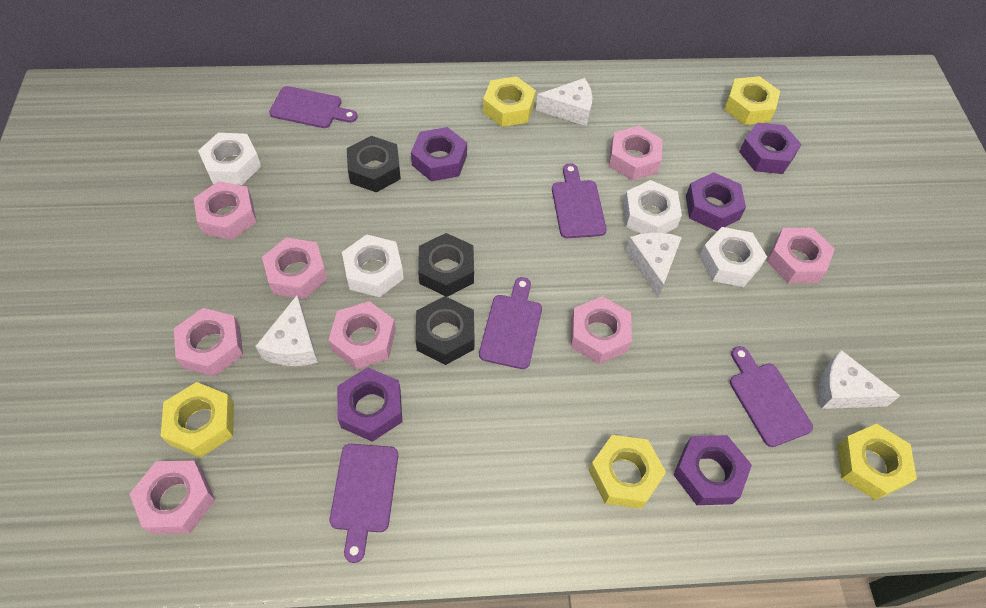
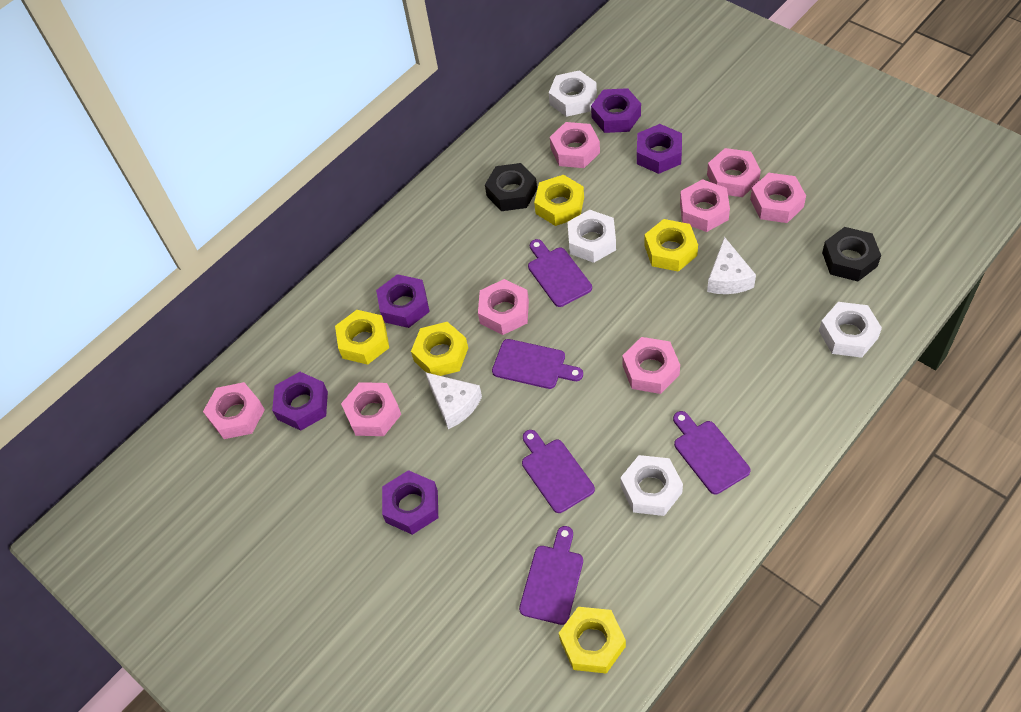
black nut: [347,136,401,193] [416,296,475,365] [418,233,474,297] = 3 -> [485,163,537,211] [822,227,881,281] = 2
white cheese: [255,295,318,366] [536,78,592,126] [626,232,682,297] [819,350,900,409] = 4 -> [425,372,482,429] [707,237,756,294] = 2

